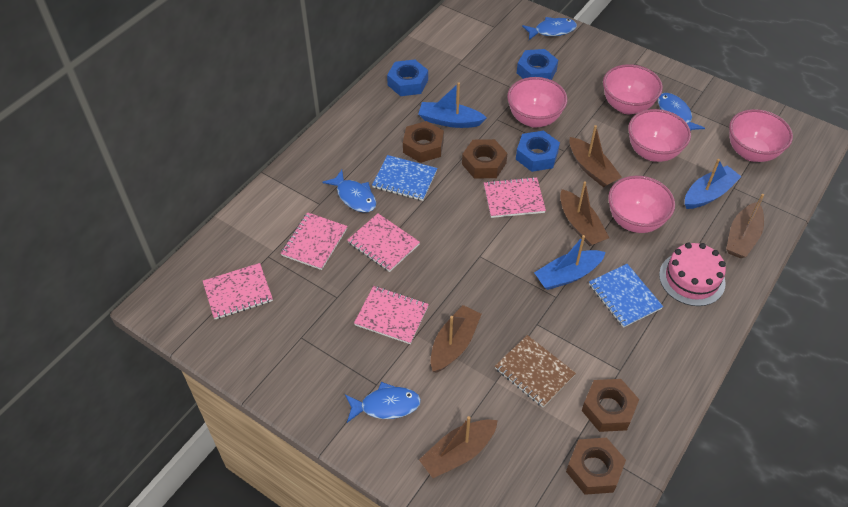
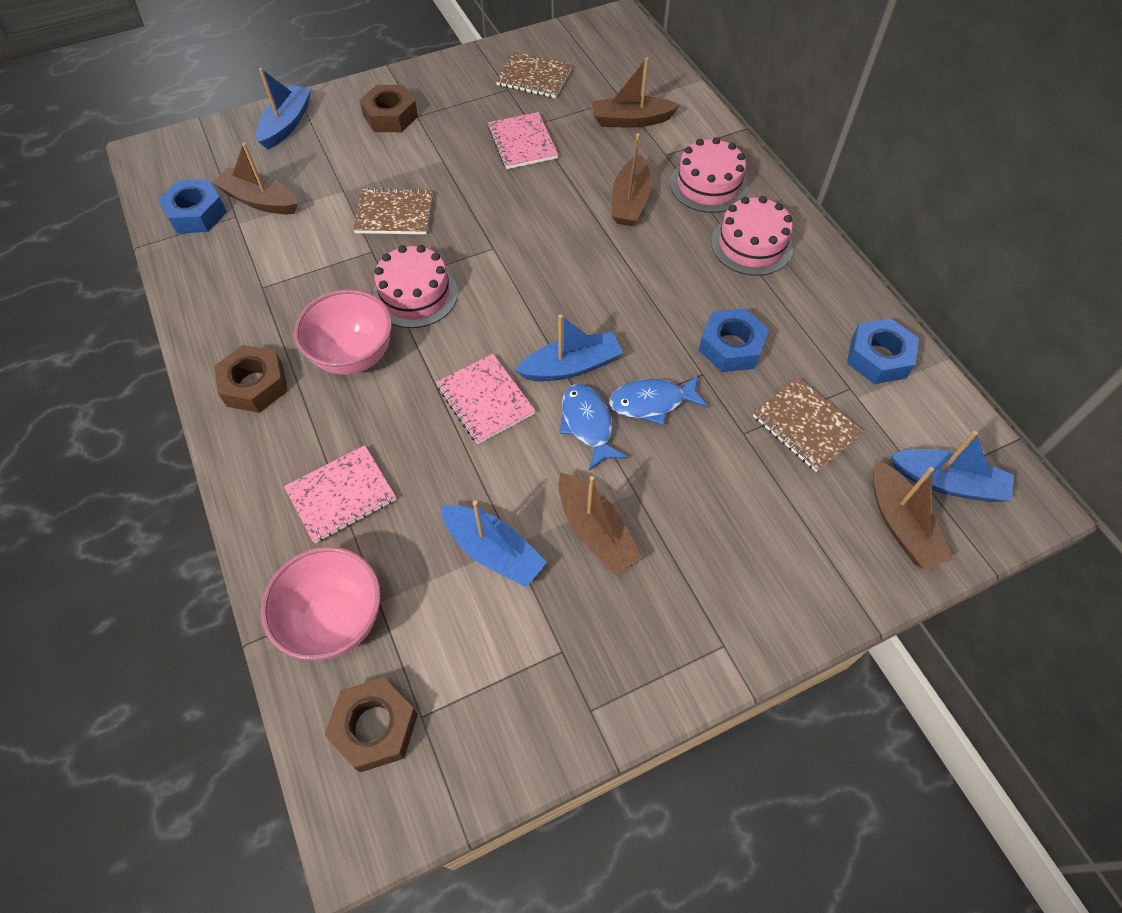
blue boat: [418,82,487,128] [534,235,606,290] [685,159,742,209] = 3 -> [256,68,311,149] [441,500,547,587] [514,315,623,381] [891,431,1013,502] = 4
blue fish: [322,170,376,212] [345,382,421,423] [522,17,577,40] [658,93,705,131] = 4 -> [559,384,628,471] [609,375,708,425] = 2
blue notebook: [372,155,437,201] [589,264,663,328] = 2 -> none = 0
brown notebook: [495,335,576,407] = 1 -> [353,188,432,234] [496,52,573,98] [753,378,863,472] = 3
brown nut: [403,121,444,163] [462,139,508,179] [566,438,626,495] [582,379,639,432] = 4 -> [214,345,287,413] [325,677,418,772] [359,85,418,132] = 3
pink bowl: [507,77,567,128] [603,64,663,114] [608,176,675,233] [628,109,691,162] [729,109,793,162] = 5 -> [261,546,381,660] [294,289,392,375] = 2
pink cake: [659,243,726,306] = 1 -> [373,245,458,328] [670,137,748,213] [711,196,793,276] = 3
pink notebook: [203,263,273,319] [281,212,347,270] [347,213,420,272] [354,286,429,344] [484,177,546,218] = 5 -> [284,445,396,543] [436,354,536,444] [488,112,558,169] = 3

